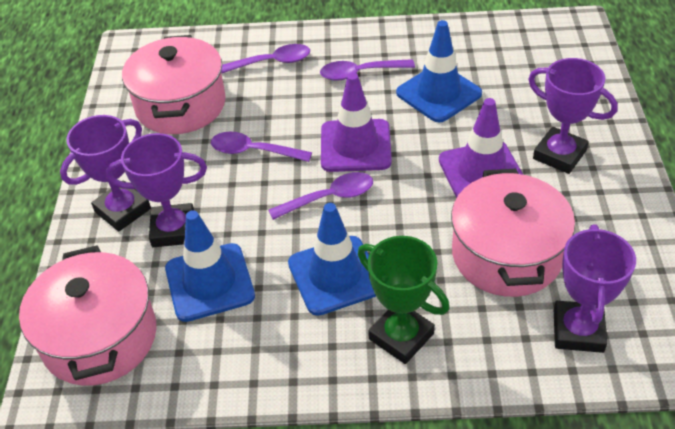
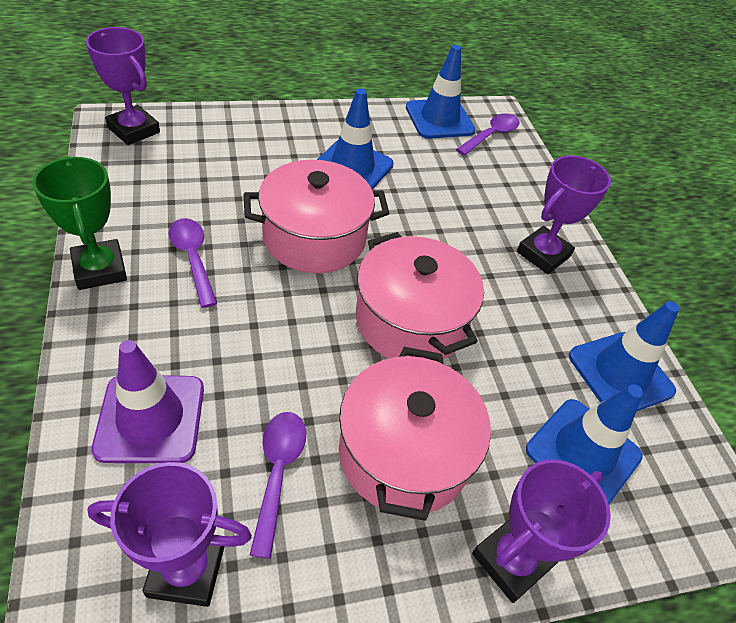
blue traffic cone: [165,210,255,322] [288,203,376,316] [396,20,482,123] = 3 -> [317,88,393,190] [406,45,476,139] [526,384,643,504] [569,301,679,411] = 4
purple spoon: [211,132,312,162] [221,44,310,74] [268,172,373,220] [320,59,415,81] = 4 -> [168,218,217,308] [249,412,306,559] [456,114,520,156] = 3
purple traffic cone: [321,73,392,172] [439,98,523,198] = 2 -> [91,340,204,463] = 1

